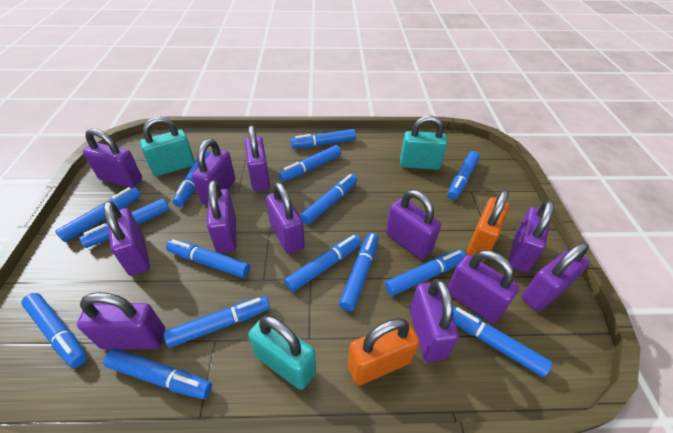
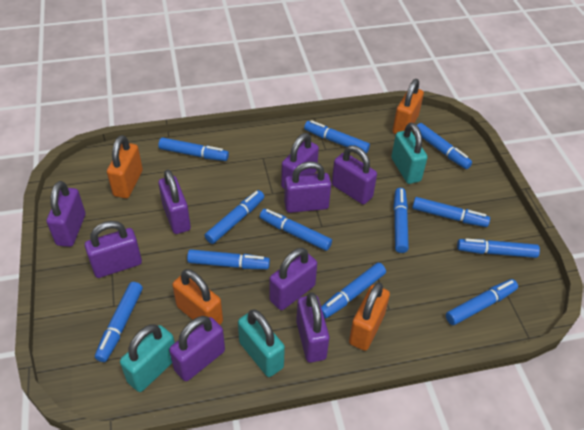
blue marker: [21,293,87,368] [55,187,141,242] [79,198,169,248] [104,348,212,399] [164,296,270,348] [166,239,250,278] [173,151,210,207] [278,145,341,182] [285,234,362,292] [290,129,356,149] [300,174,357,225] [339,232,379,311] [385,249,466,296] [447,151,480,200] [453,305,552,377] = 15 -> [95,282,143,362] [158,137,229,161] [187,249,270,269] [205,190,264,244] [260,209,332,251] [304,120,370,153] [321,263,386,318] [393,188,409,253] [412,197,490,227] [417,123,472,169] [446,279,518,325] [457,238,540,258] = 12
orange padlock: [348,318,419,385] [467,189,509,261] = 2 -> [107,135,143,198] [172,269,223,325] [349,282,390,351] [392,79,424,134] = 4
purple padlock: [77,292,165,350] [83,128,142,188] [103,201,150,276] [192,139,235,205] [207,180,236,253] [245,126,270,191] [266,182,305,254] [386,190,441,259] [410,279,459,362] [448,250,519,323] [508,200,554,272] [521,242,590,311] = 12 -> [46,181,85,247] [85,221,142,278] [158,170,191,234] [169,316,225,381] [269,248,317,310] [281,133,319,189] [284,161,331,213] [296,292,329,363] [332,145,377,204] = 9

